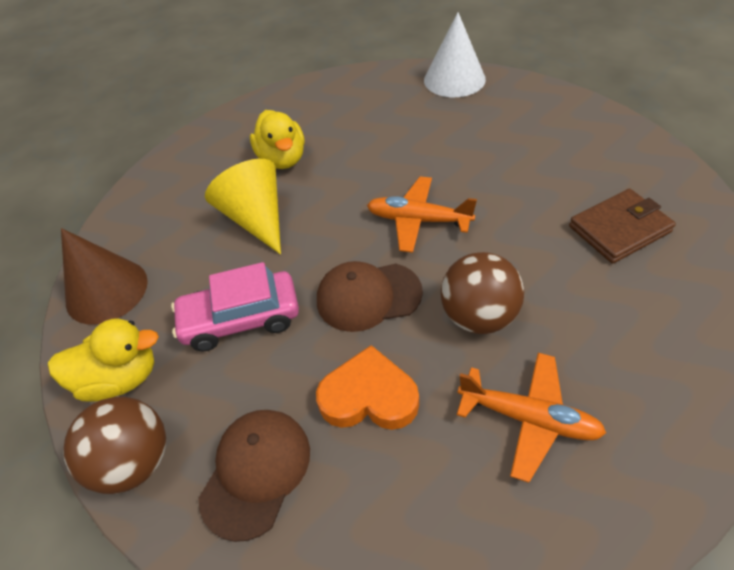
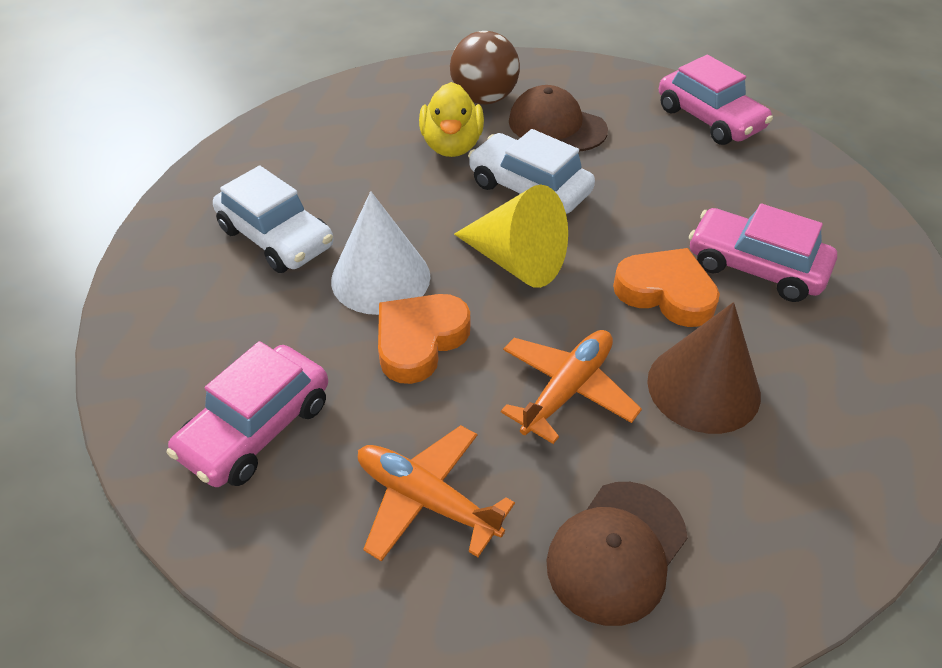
brown ball: [63,397,166,494] [441,252,524,334] = 2 -> [450,31,520,104] = 1
brown wallet: [569,189,676,264] = 1 -> none = 0
orange heart: [316,345,419,430] = 1 -> [378,294,470,384] [613,248,720,327] = 2
pink car: [171,262,299,352] = 1 -> [166,341,328,487] [659,55,773,145] [689,204,837,302] = 3
white car: none = 0 -> [213,166,334,273] [468,129,595,214] = 2
yellow duck: [48,318,159,402] [250,110,305,169] = 2 -> [419,82,484,157] = 1

